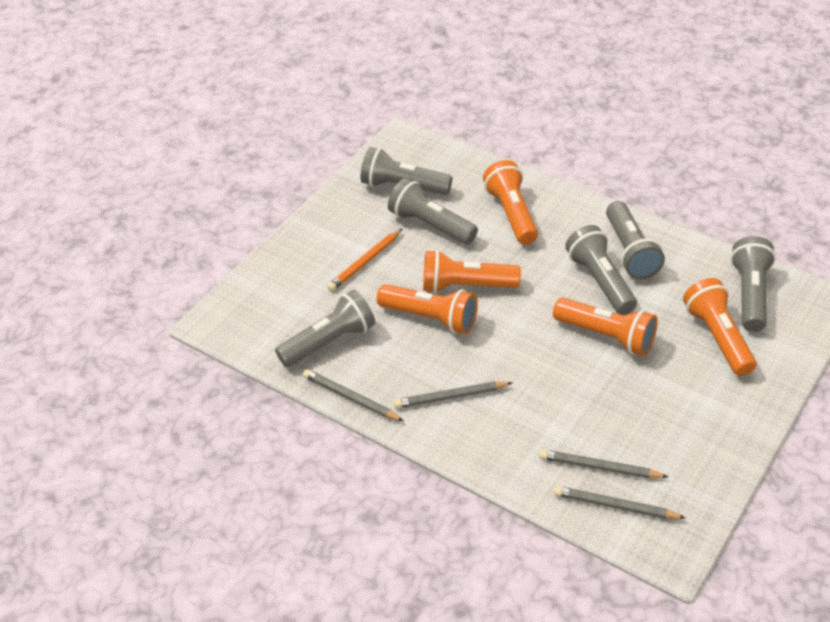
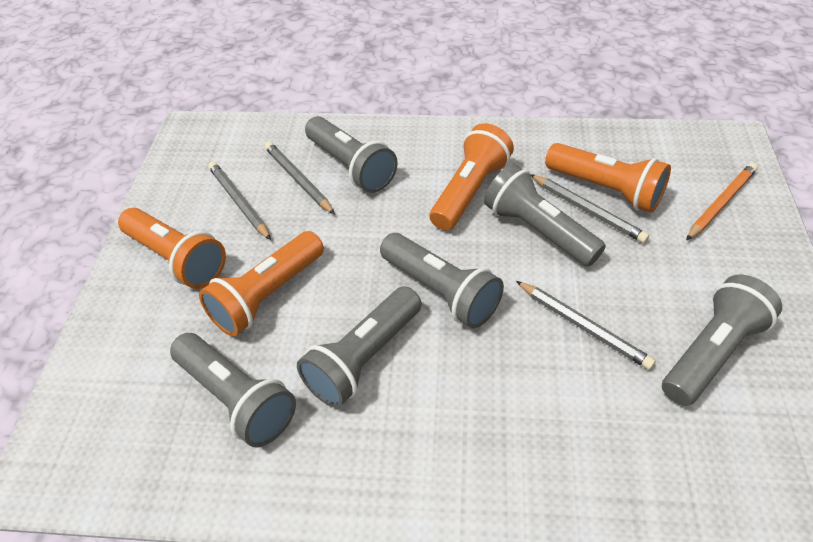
orange flashlight: [377,284,478,334] [423,250,521,293] [483,160,538,245] [553,298,658,356] [683,278,757,376] = 5 -> [118,208,226,289] [199,231,324,337] [430,123,514,231] [545,143,671,213] = 4

